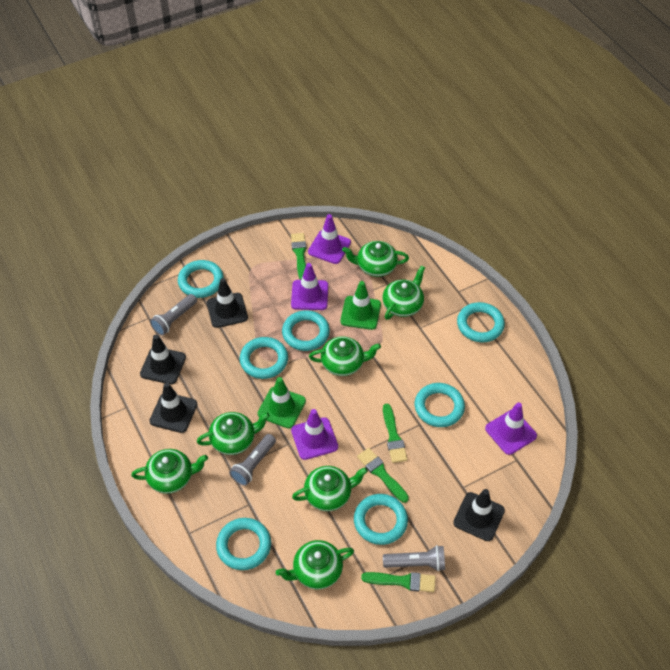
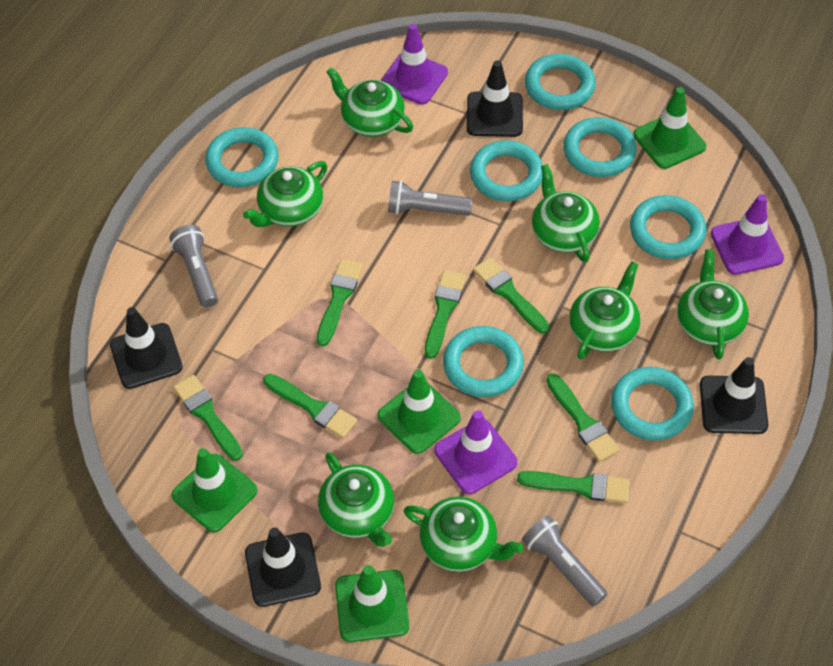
green brush: [291,233,306,280] [357,448,409,503] [361,572,436,592] [383,403,407,463] = 4 -> [173,375,243,461] [263,374,357,438] [317,259,363,346] [425,270,466,359] [473,257,549,334] [517,471,630,503] [546,373,620,462] = 7
green traffic cone: [258,377,306,428] [341,281,381,330] = 2 -> [171,448,258,533] [335,565,409,642] [378,369,461,454] [633,87,706,169] = 4
purple traffic cone: [291,263,328,310] [291,409,338,460] [308,214,351,264] [485,402,537,455] = 4 -> [380,24,448,105] [434,410,518,494] [711,194,784,275] = 3

